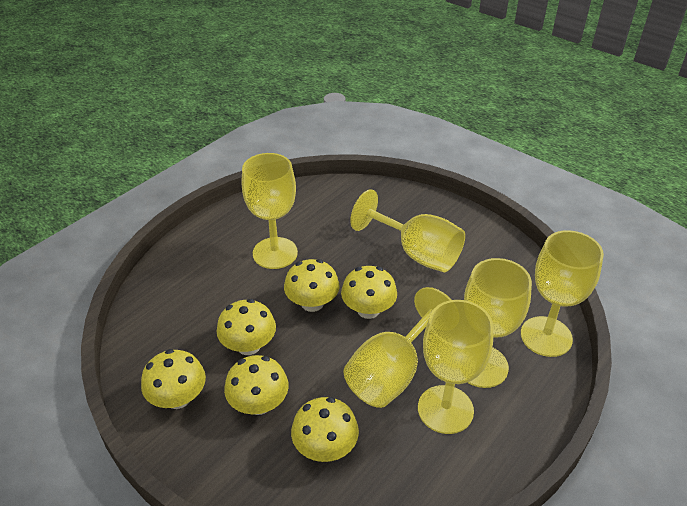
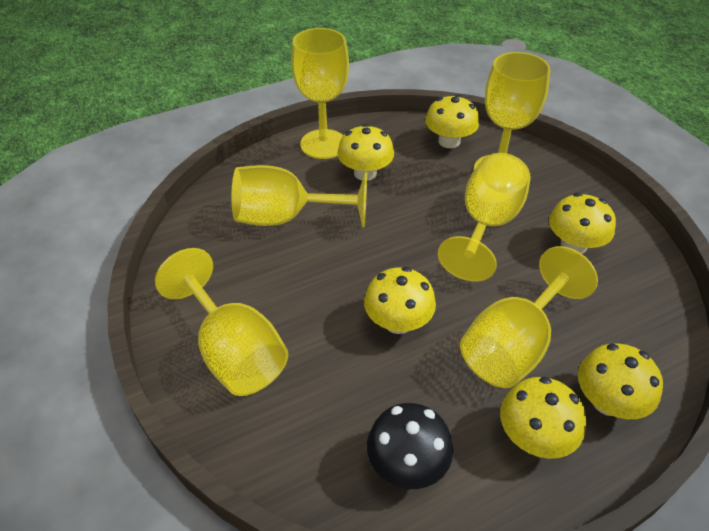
black mushroom: none = 0 -> [367,403,453,489] = 1

